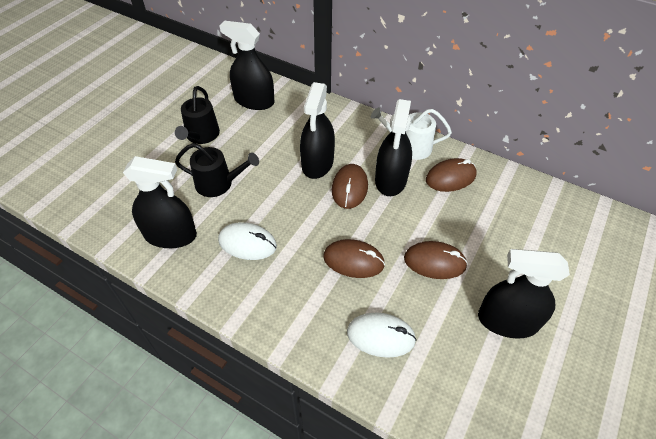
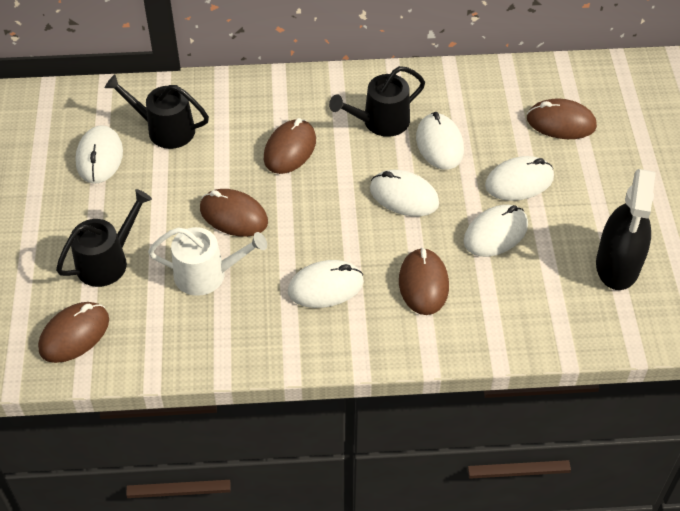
black spray bottle: [123,156,197,248] [219,21,275,110] [300,82,335,179] [375,99,412,196] [478,249,570,339] = 5 -> [596,169,656,290] = 1
black watering can: [175,86,220,144] [175,143,259,197] = 2 -> [56,189,152,287] [104,74,209,149] [329,66,425,137] = 3
brown mouse: [323,239,385,278] [332,164,368,209] [404,241,468,279] [426,158,476,192] = 4 -> [38,302,109,363] [200,189,268,237] [264,118,316,174] [399,248,449,315] [527,98,597,139] = 5
white mouse: [218,222,277,260] [347,312,417,358] = 2 -> [75,125,123,184] [288,260,364,308] [370,170,439,216] [416,112,464,170] [464,205,528,257] [485,156,554,201] = 6

